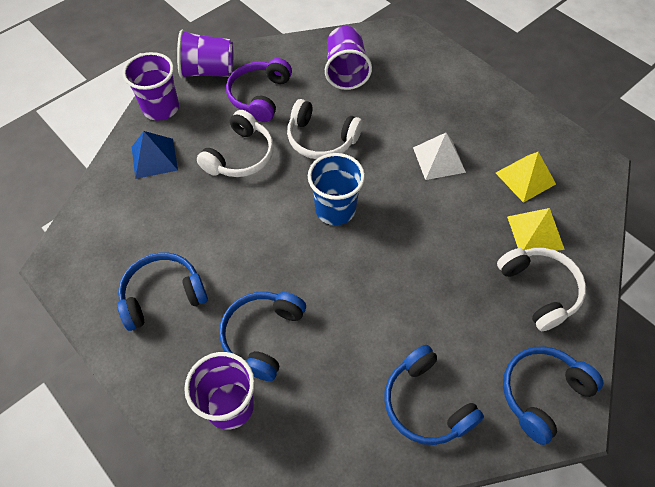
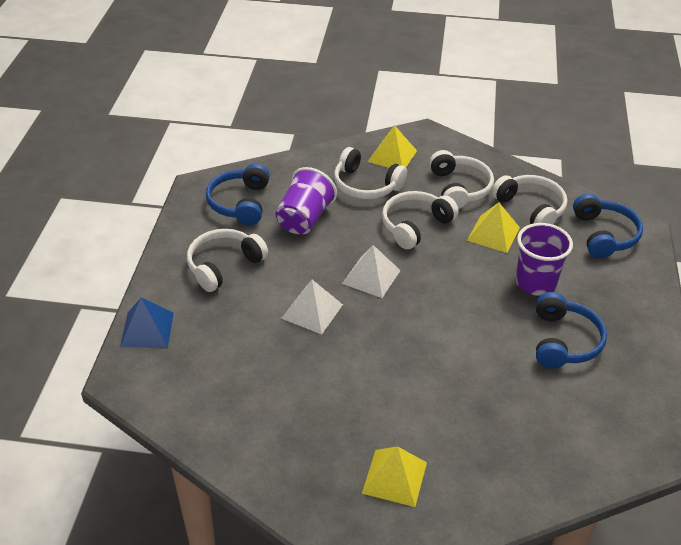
blue cup: [308,153,365,225] = 1 -> none = 0
blue headphones: [117,253,208,331] [219,292,306,381] [384,345,484,445] [503,346,603,445] = 4 -> [206,163,270,225] [536,292,607,369] [573,193,643,258] = 3
purple cup: [122,52,179,121] [177,30,234,78] [184,352,255,430] [325,26,372,90] = 4 -> [275,167,337,235] [516,223,573,296] = 2
purple headphones: [226,58,292,122] = 1 -> none = 0
white headphones: [197,110,274,177] [287,99,363,159] [497,248,586,331] = 3 -> [187,229,268,292] [334,147,407,199] [382,191,459,249] [429,150,494,209] [491,175,567,224] = 5
white pyramid: [413,133,466,180] = 1 -> [281,280,343,334] [342,245,401,298] = 2
yellow pyramid: [496,152,556,203] [507,208,565,251] = 2 -> [362,446,427,507] [368,125,417,168] [467,202,520,253] = 3

